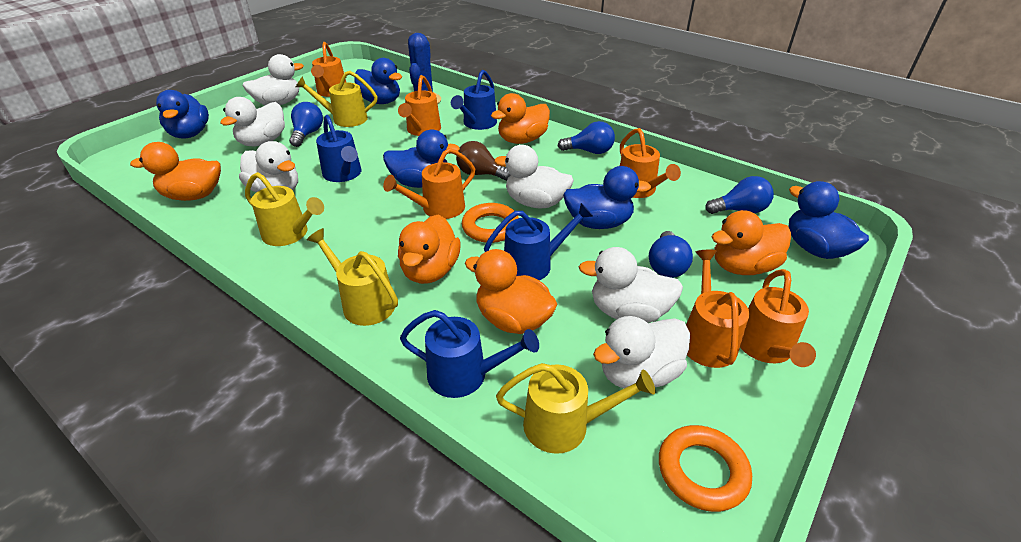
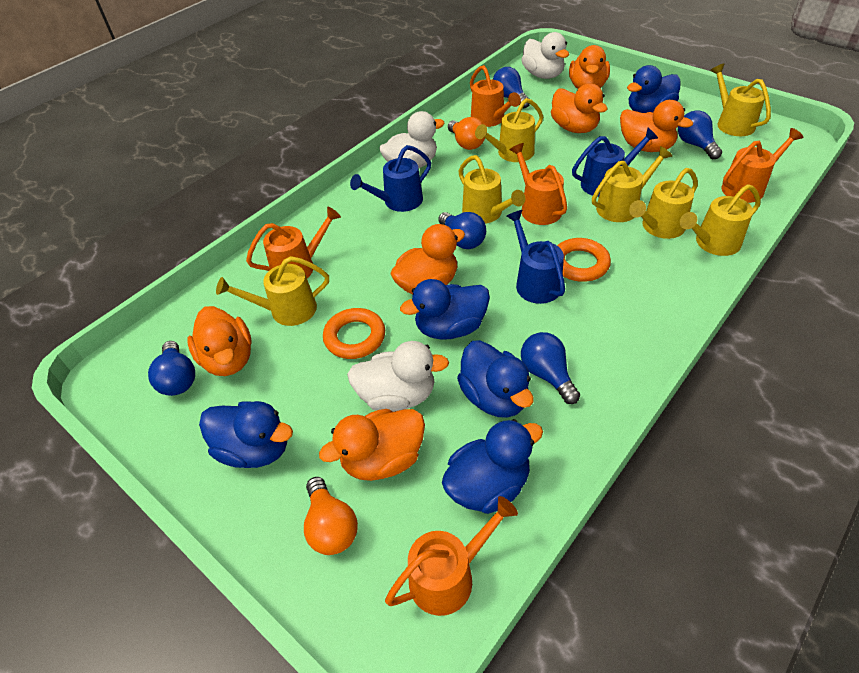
blue cactus: [408,33,441,104] = 1 -> none = 0
blue light bulb: [289,102,323,147] [558,121,615,154] [649,231,693,278] [705,176,774,214] = 4 -> [148,341,195,396] [438,212,486,249] [493,67,530,108] [521,332,580,404] [678,110,722,159] = 5
blue watering can: [316,115,361,182] [400,310,539,398] [451,70,497,130] [484,203,593,280] = 4 -> [350,145,431,212] [507,210,565,304] [572,128,658,197] = 3
brown light bulb: [456,141,511,181] = 1 -> none = 0
orange duck: [130,142,221,201] [398,215,461,284] [465,249,558,334] [491,93,550,144] [712,210,791,275] = 5 -> [187,306,252,376] [319,409,425,481] [390,224,465,294] [551,83,607,133] [569,45,610,89] [620,100,693,152] = 6
orange light bulb: none = 0 -> [304,477,358,555] [448,117,485,150] = 2
orange watering can: [311,42,347,97] [383,148,475,219] [398,75,441,136] [620,128,681,198] [686,250,749,368] [740,269,816,367] = 6 -> [246,207,341,278] [385,496,518,616] [470,65,521,127] [510,143,567,225] [721,128,804,203] = 5
white duck: [220,97,285,146] [239,141,298,193] [243,54,304,105] [494,145,574,208] [579,247,683,323] [593,316,690,388] = 6 -> [347,341,449,412] [379,111,445,169] [521,32,569,79] = 3
yellow watering can: [245,172,324,246] [296,71,377,127] [307,228,398,326] [496,363,656,454] = 4 -> [216,256,329,326] [458,155,525,224] [475,98,543,162] [592,146,672,222] [629,168,698,239] [680,184,760,256] [710,64,771,136] = 7

